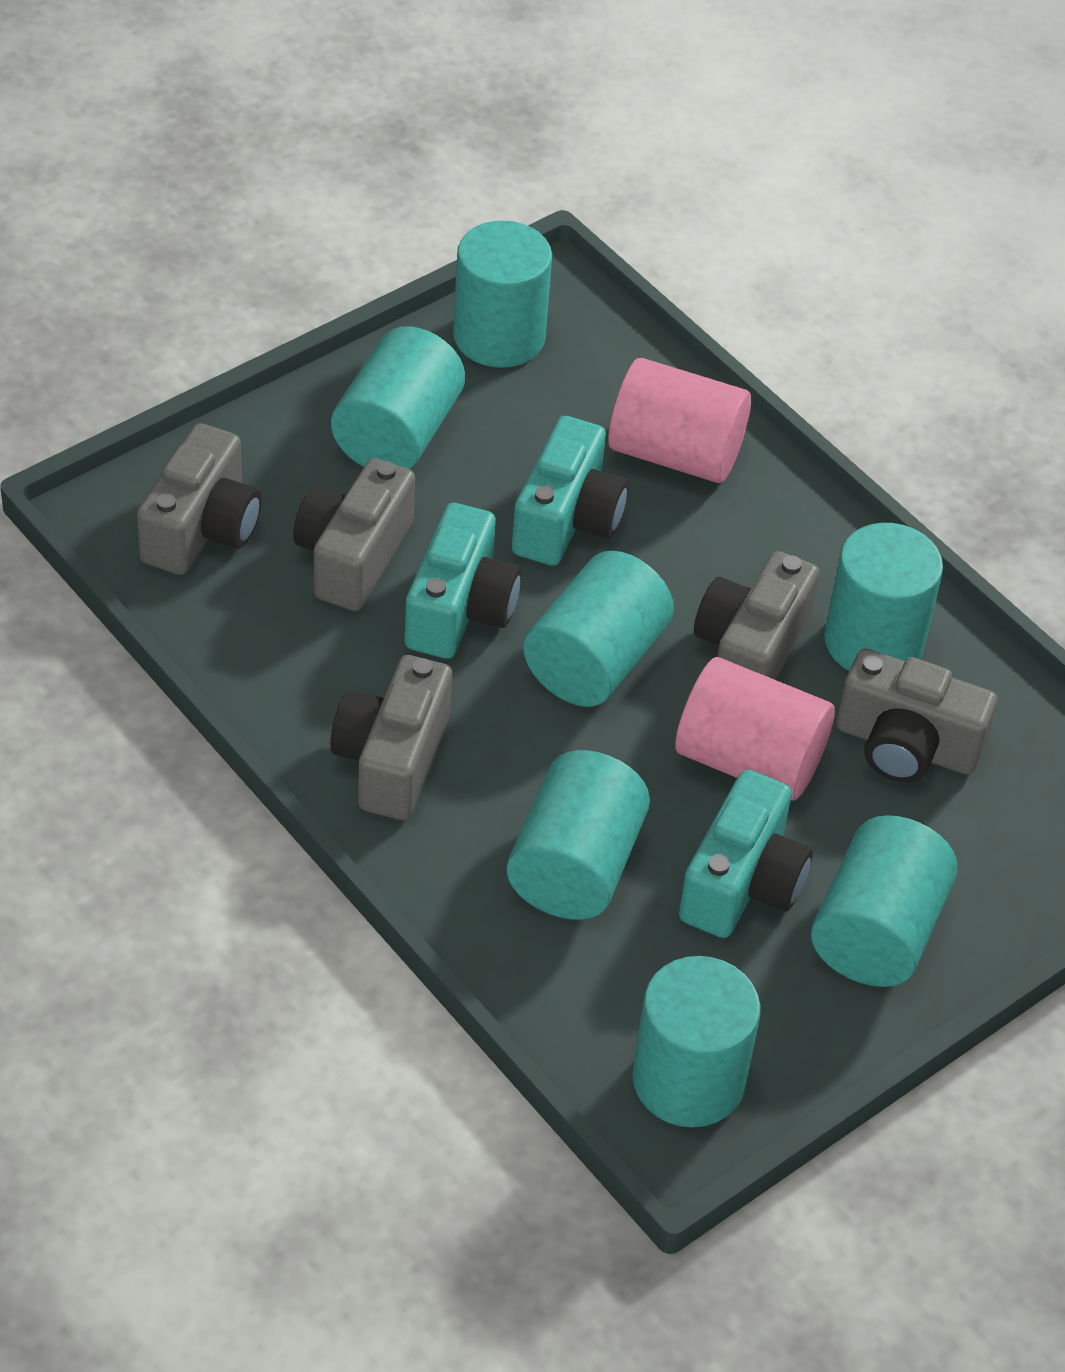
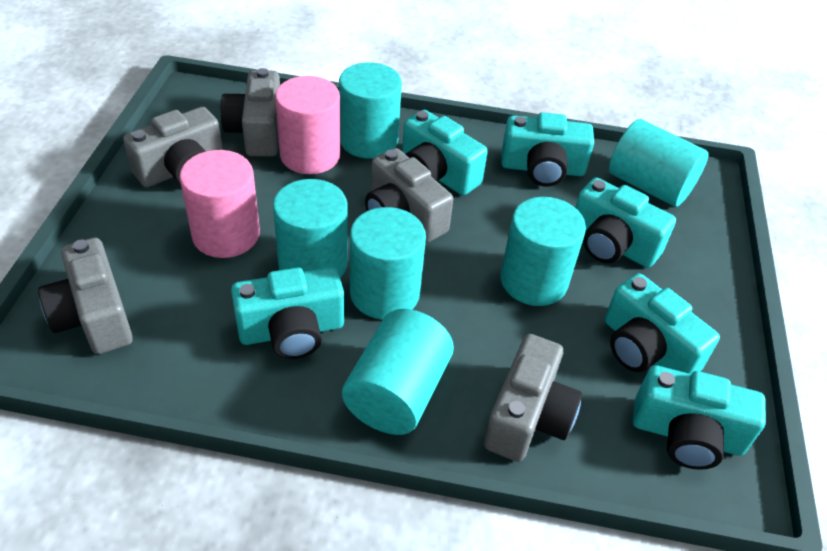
turquoise camera: [405,503,522,659] [512,416,629,566] [679,769,813,938] = 3 -> [231,267,344,359] [402,110,488,195] [501,112,594,187] [575,178,676,268] [605,273,720,374] [633,365,766,470] = 6
turquoise cylinder: [331,326,465,469] [453,221,552,368] [506,750,650,920] [523,551,674,707] [633,956,761,1128] [811,815,958,987] [824,523,943,671] = 7 -> [273,179,348,278] [339,62,402,159] [342,309,454,435] [350,207,426,320] [500,197,586,306] [609,119,709,207] = 6

